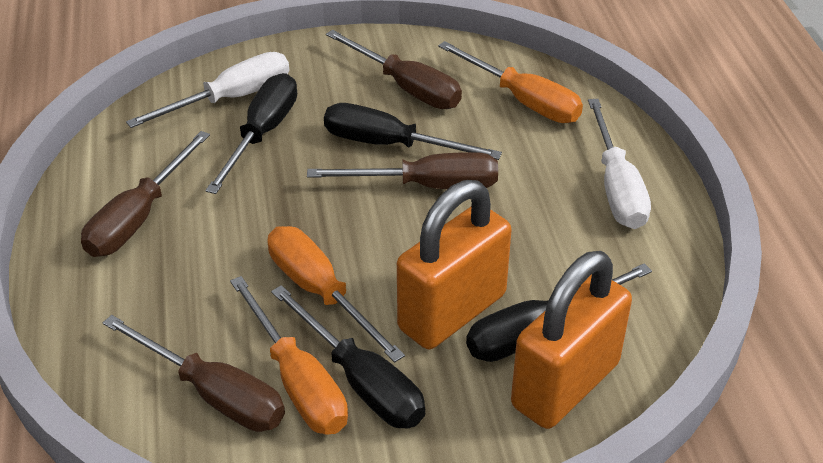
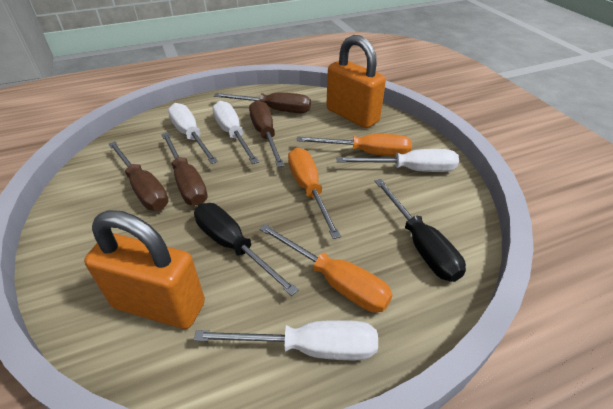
black screwdriver: [205,73,297,194] [271,285,425,428] [324,103,502,160] [466,263,652,362] = 4 -> [194,203,299,296] [375,179,466,282] = 2
white screwdriver: [126,52,289,128] [588,99,651,229] = 2 -> [168,103,218,164] [194,320,378,360] [213,101,259,164] [336,149,459,172] = 4

